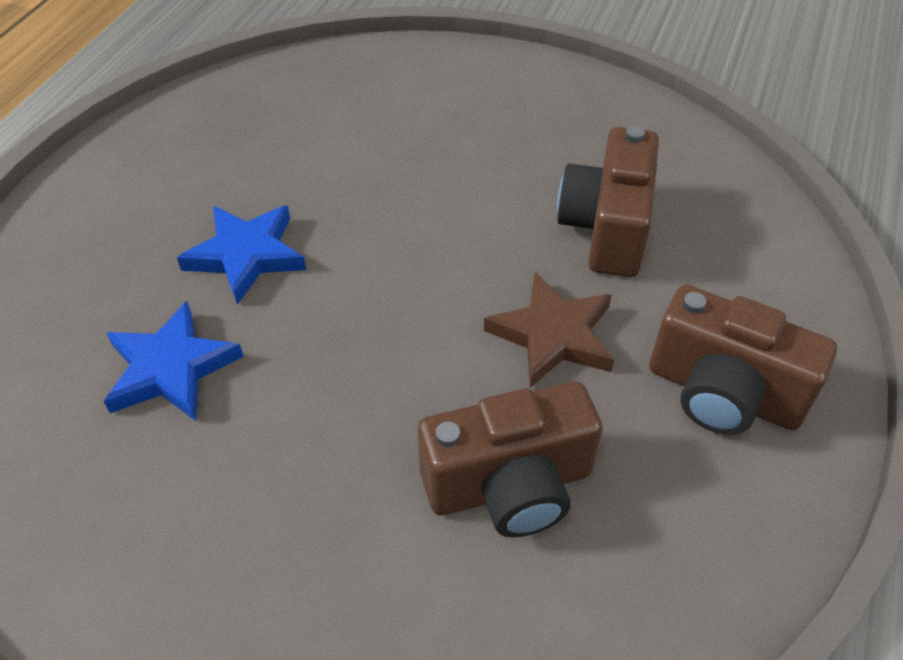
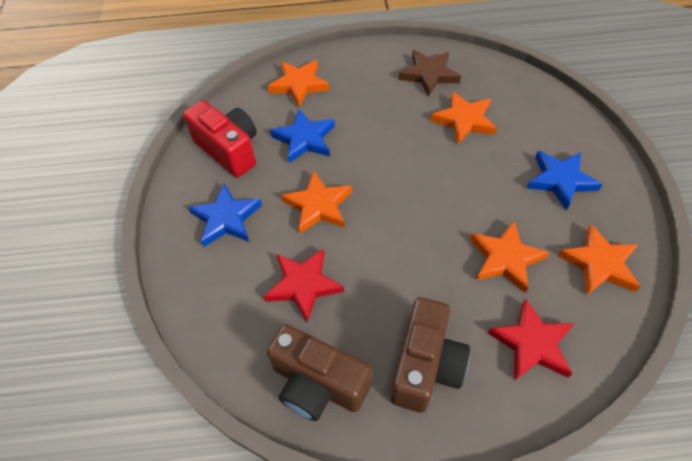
blue star: [103,301,244,421] [177,205,306,305] = 2 -> [188,183,262,247] [270,109,335,163] [527,151,603,211] = 3
brown camera: [418,381,603,537] [557,126,659,277] [649,285,837,435] = 3 -> [267,324,372,421] [391,297,470,413] = 2
orange star: none = 0 -> [268,60,330,107] [281,171,352,234] [431,91,497,145] [470,221,550,293] [558,224,641,295] = 5
red camera: none = 0 -> [183,100,257,178] = 1
red star: none = 0 -> [263,248,344,322] [488,298,574,381] = 2

